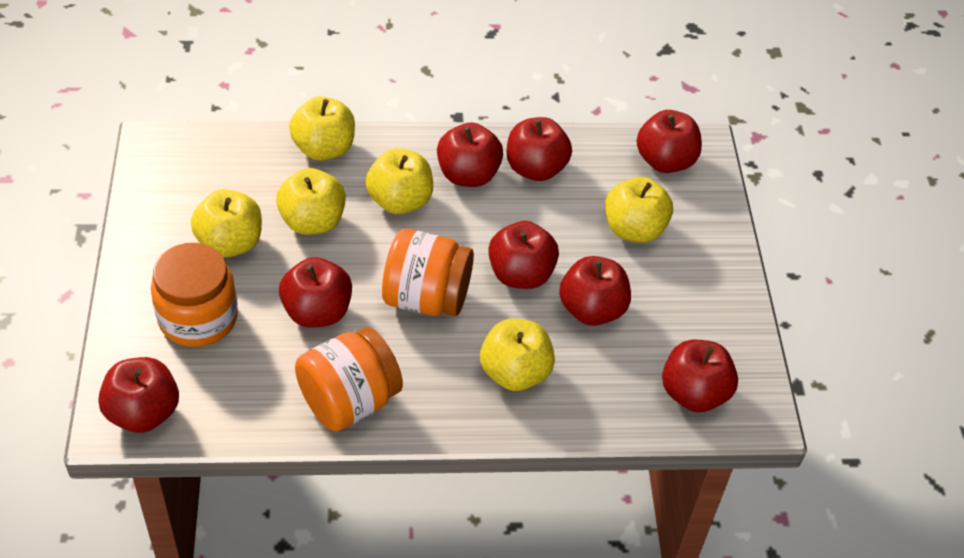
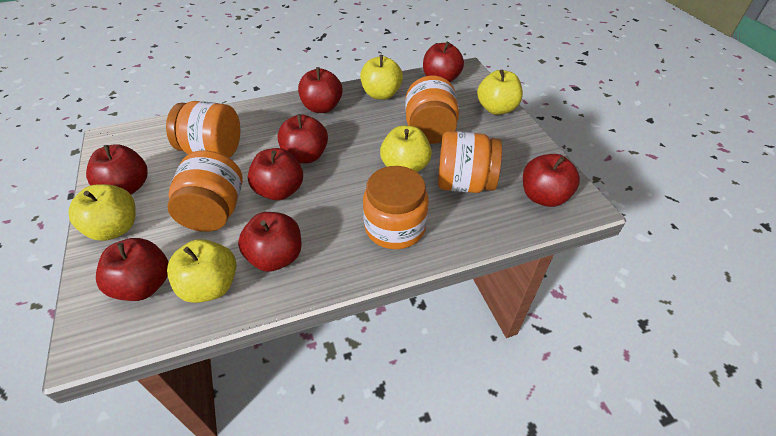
orange jar: [151,243,238,347] [295,327,403,431] [382,229,474,316] = 3 -> [166,101,240,158] [167,150,243,232] [363,166,429,249] [405,76,459,144] [438,131,502,193] = 5
yellow apple: [191,189,262,258] [276,168,346,235] [289,96,355,161] [366,148,433,214] [480,319,555,391] [605,177,673,243] = 6 -> [69,184,136,241] [167,239,236,303] [360,55,403,100] [380,126,432,172] [477,70,523,115] = 5

